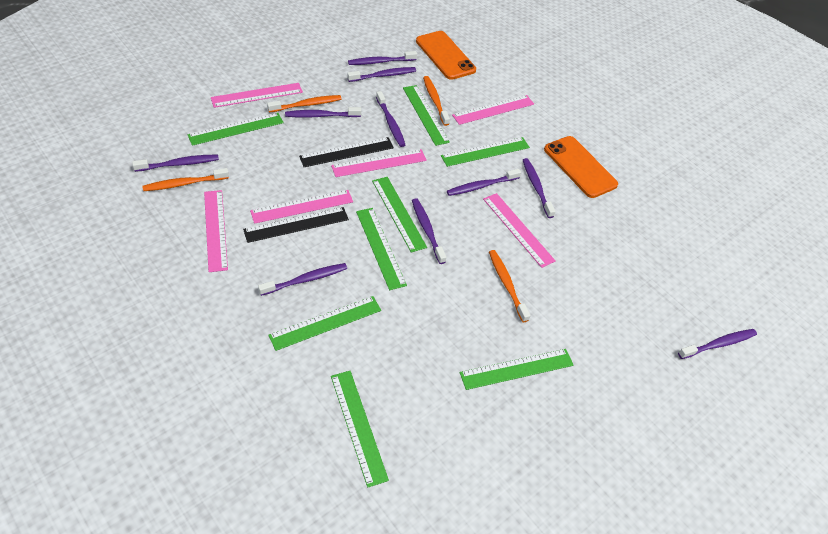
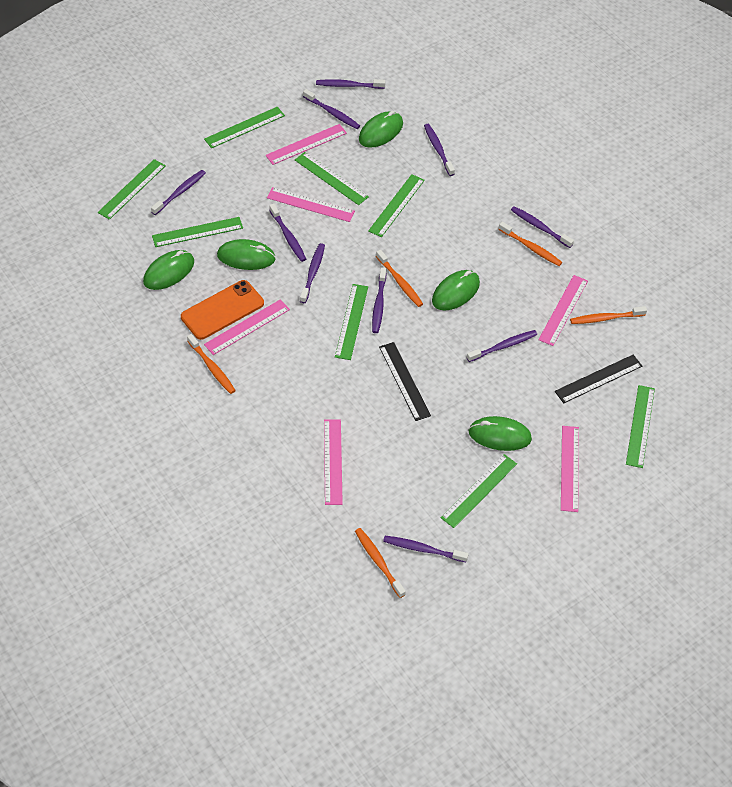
green mouse: none = 0 -> [143,250,194,290] [217,239,276,270] [359,111,403,148] [432,270,480,311] [468,416,532,451] = 5
orange phone: [416,31,476,80] [544,136,618,198] = 2 -> [181,280,264,340] = 1
orange toothbrush: [142,168,229,191] [267,95,342,112] [423,76,450,126] [489,250,530,322] = 4 -> [187,334,236,394] [355,528,406,598] [376,250,423,307] [498,222,562,266] [570,306,647,324] = 5

